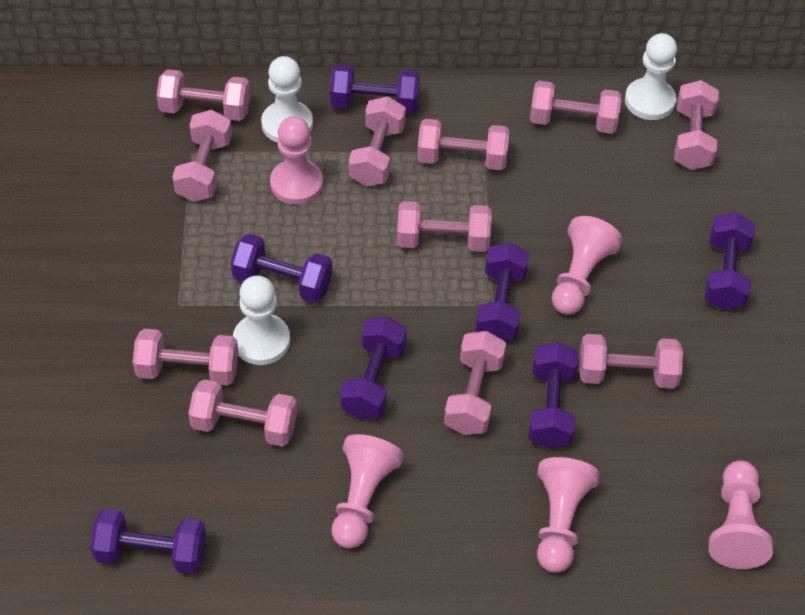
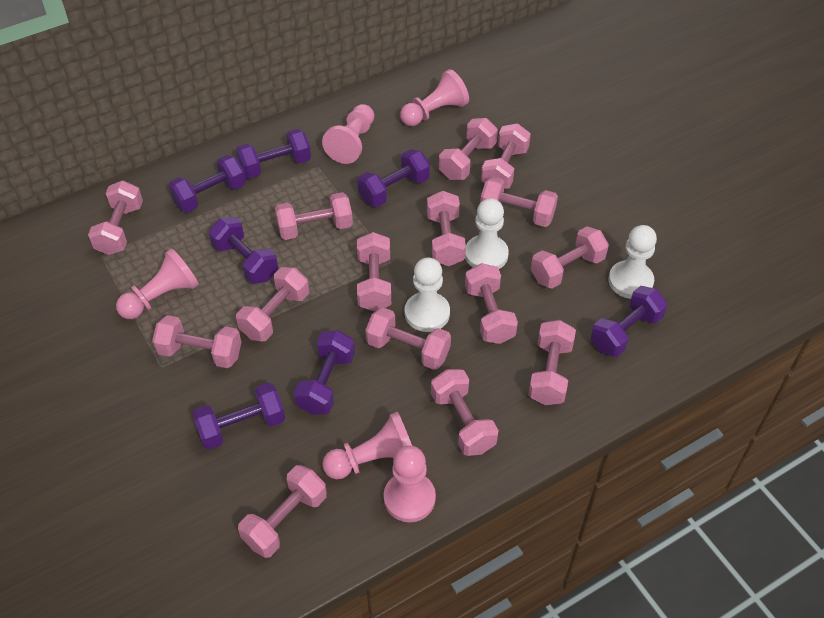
pink dumbbell: [133,329,238,386] [157,69,250,121] [172,110,232,202] [188,380,297,447] [349,96,406,186] [397,201,492,252] [417,119,509,170] [444,331,506,435] [530,81,622,134] [579,334,683,389] [674,80,719,170] = 11 -> [88,181,143,255] [152,315,241,368] [236,267,309,342] [238,465,327,558] [275,192,353,240] [357,232,391,311] [365,307,451,370] [427,191,466,266] [431,369,499,456] [439,118,498,180] [465,263,518,344] [480,177,558,227] [481,123,531,189] [528,320,576,405] [531,226,609,289] = 15

